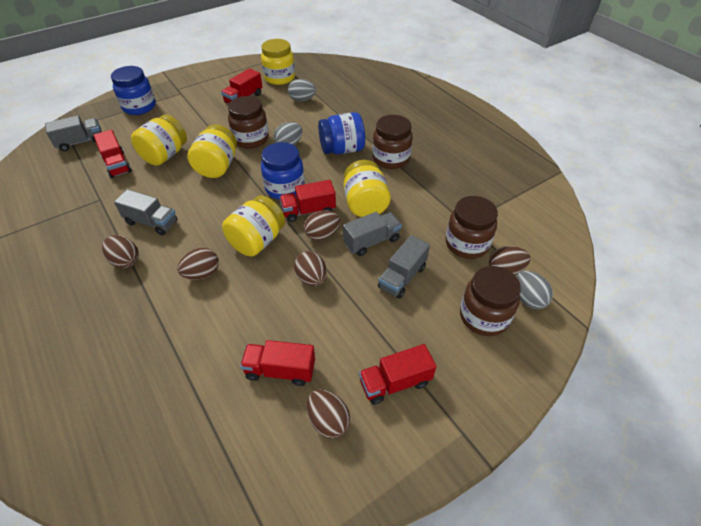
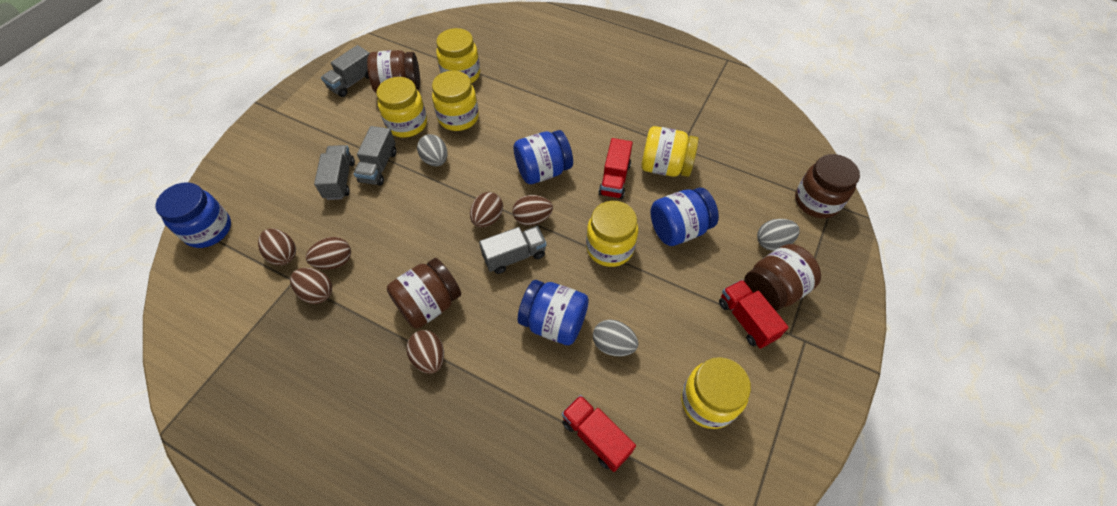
blue jar: [111,66,156,115] [261,142,305,199] [318,112,365,154] = 3 -> [155,182,231,248] [513,130,573,184] [518,280,589,345] [650,188,719,246] = 4
red truck: [93,130,132,178] [221,68,262,104] [240,340,315,386] [280,180,336,222] [359,344,437,405] = 5 -> [562,395,636,472] [598,138,633,199] [719,280,789,349] = 3
yellow jar: [131,114,187,166] [187,124,237,178] [222,195,285,256] [261,39,295,85] [344,160,391,217] = 5 -> [376,77,427,138] [432,71,479,131] [436,28,480,84] [586,201,638,267] [641,126,699,177] [681,357,751,429] = 6

